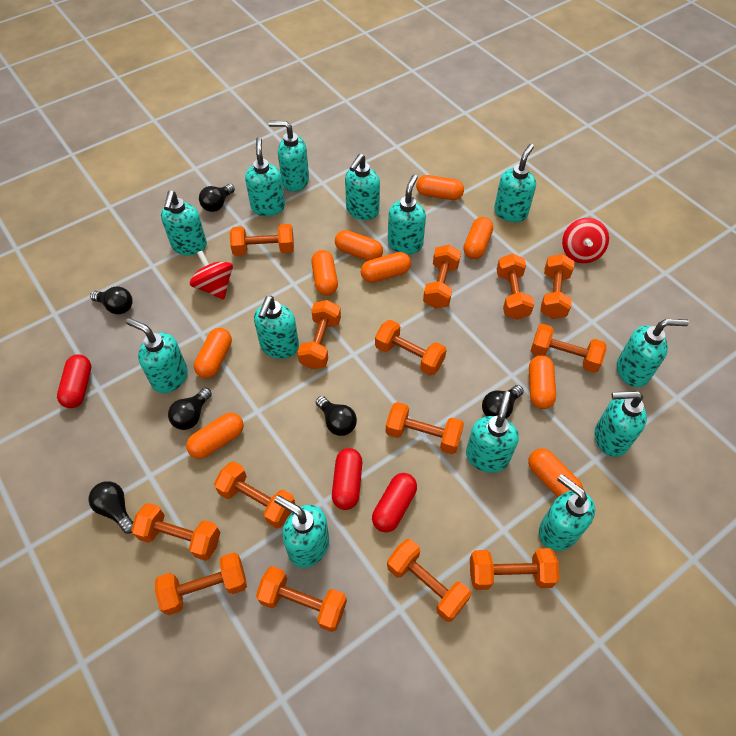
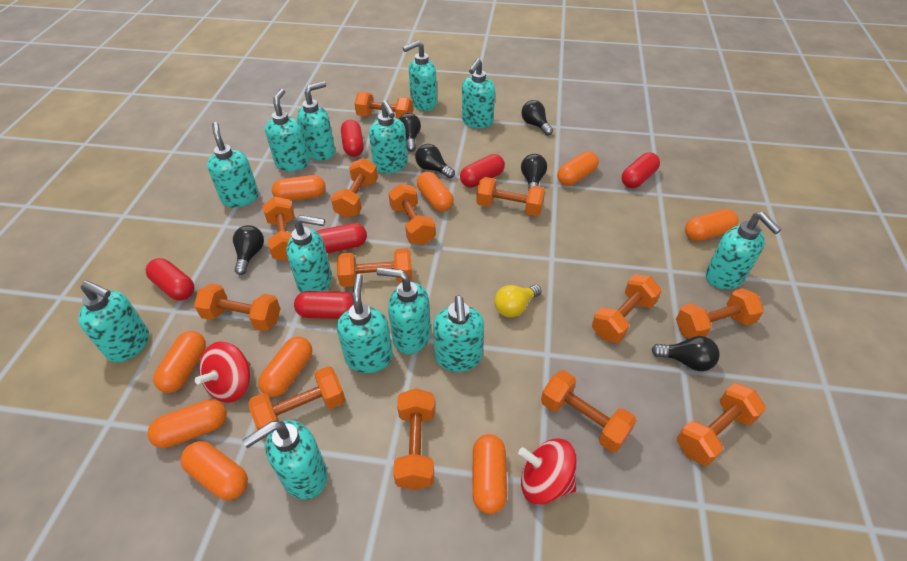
orange dumbbell: [131,503,221,561] [155,552,247,615] [214,461,295,528] [230,224,294,256] [256,566,347,632] [297,300,341,369] [375,320,446,375] [386,402,464,454] [387,539,471,622] [423,245,461,309] [470,548,559,590] [497,253,534,320] [531,324,606,373] [540,254,574,319] = 14 -> [194,283,281,331] [248,366,345,437] [263,197,295,261] [331,158,378,218] [337,248,412,287] [355,92,413,119] [388,184,436,245] [393,388,435,490] [476,177,545,216] [541,370,637,452] [592,274,662,343] [676,288,764,339] [677,383,766,466] = 13
red capsule: [57,354,91,408] [332,448,362,510] [372,473,417,532] = 3 -> [146,258,194,300] [294,291,354,319] [316,223,367,253] [341,120,364,157] [460,154,505,188] [622,153,660,188] = 6
yellow light bulb: none = 0 -> [494,285,542,317] = 1

